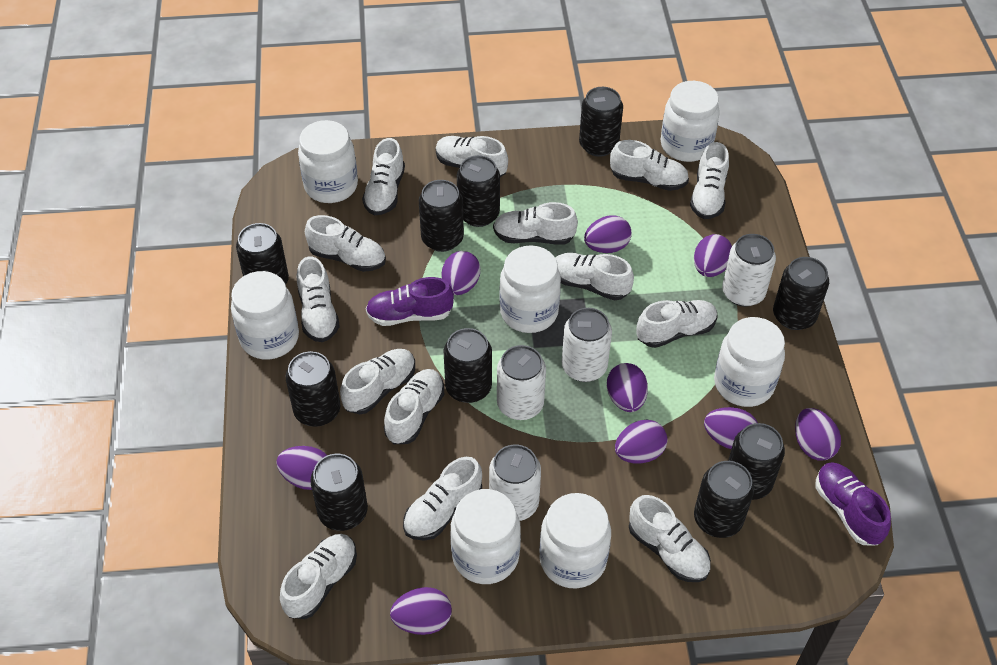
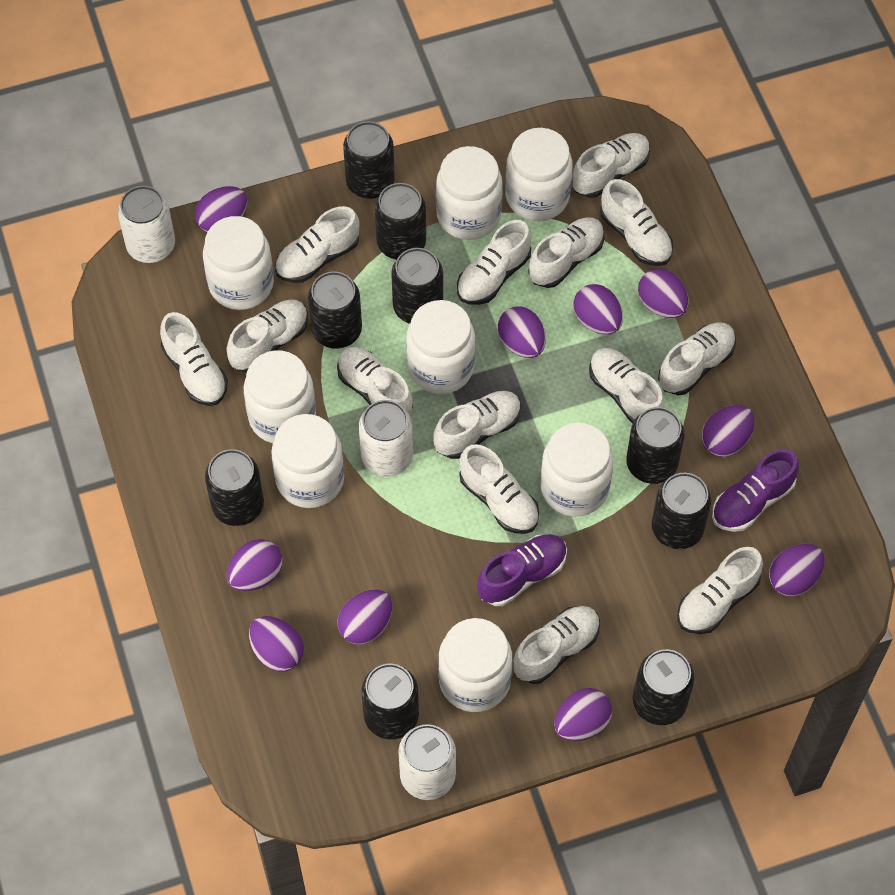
black can: [236,223,289,284] [286,351,340,427] [310,454,368,531] [419,180,464,252] [444,328,492,403] [457,155,500,227] [579,87,623,157] [694,461,754,538] [728,423,785,500] [773,257,829,330] = 10 -> [205,449,264,526] [308,271,362,349] [343,121,395,199] [361,664,419,739] [375,183,426,260] [391,248,443,324] [626,407,685,484] [633,649,694,725] [652,473,711,549] = 9
purple egg: [276,446,327,490] [390,587,452,635] [442,251,480,295] [584,215,632,253] [607,363,648,412] [615,420,668,463] [694,234,732,277] [704,407,758,449] [795,408,841,461] = 9 -> [195,186,247,232] [227,539,282,591] [249,616,304,672] [337,590,392,645] [498,306,546,358] [554,688,612,741] [573,284,623,335] [638,268,689,318] [702,405,754,457] [769,544,825,597] = 10
white can: [489,445,541,521] [497,345,546,420] [562,308,612,382] [722,234,776,307] = 4 -> [118,186,175,263] [359,400,413,477] [398,724,456,800] = 3
white jar: [231,271,299,360] [298,120,358,203] [451,489,521,584] [499,246,561,333] [539,493,611,589] [661,81,720,162] [714,317,785,407] = 7 -> [203,216,274,310] [244,350,316,443] [271,414,344,508] [406,300,475,394] [436,146,503,240] [438,618,512,712] [505,128,573,221] [541,422,613,517] = 8

